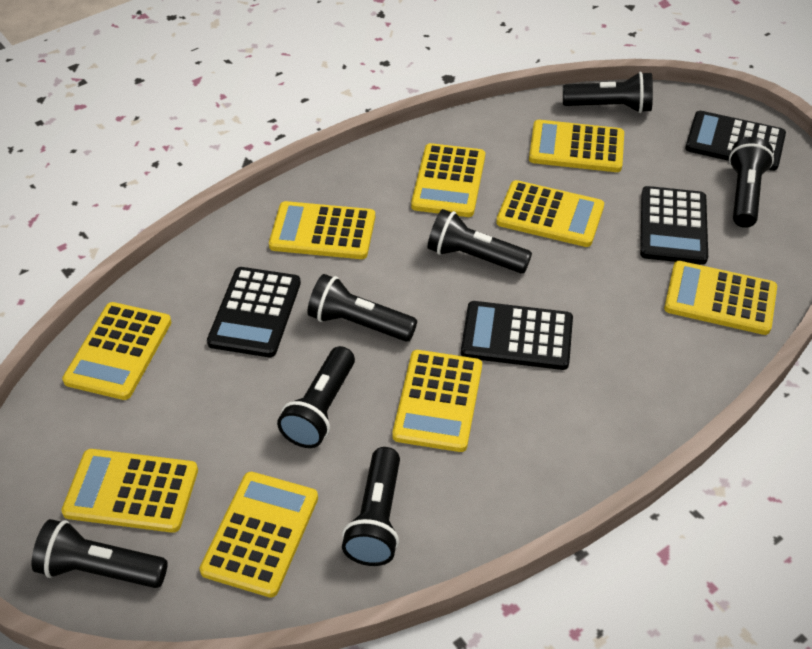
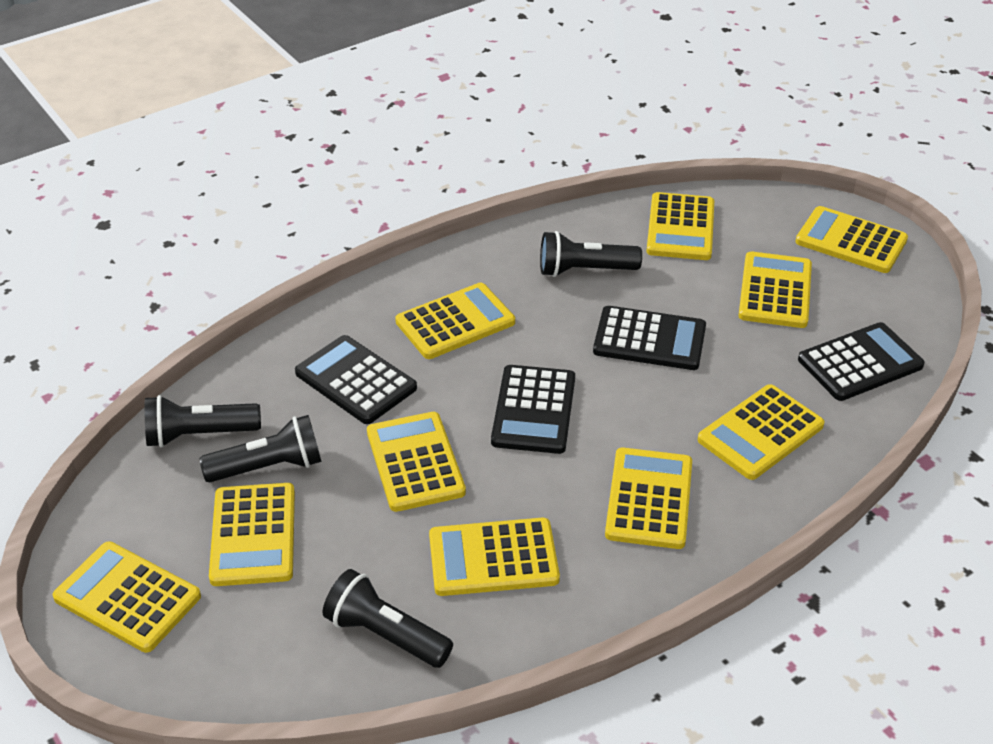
black flashlight: [32,519,168,588] [277,346,355,448] [307,274,417,342] [342,447,400,566] [428,209,532,273] [563,72,653,113] [729,137,774,228] = 7 -> [145,395,261,447] [199,415,321,482] [322,569,453,668] [540,231,642,277] = 4
yellow calculator: [61,449,198,533] [62,302,171,400] [200,472,318,597] [269,201,375,259] [392,350,482,452] [411,143,485,217] [496,180,604,247] [529,120,624,172] [664,261,777,335] = 9 -> [53,541,201,653] [209,483,295,586] [367,412,466,512] [395,283,515,359] [429,518,560,596] [605,448,692,549] [646,192,714,260] [698,384,825,480] [739,252,812,328] [795,206,908,273] = 10

